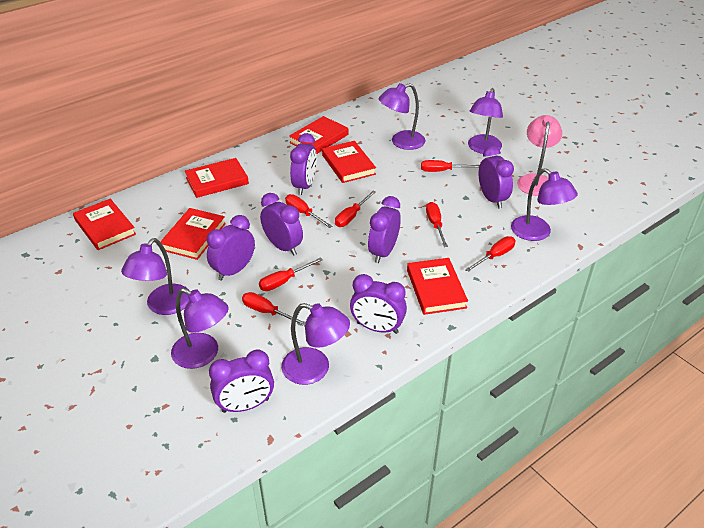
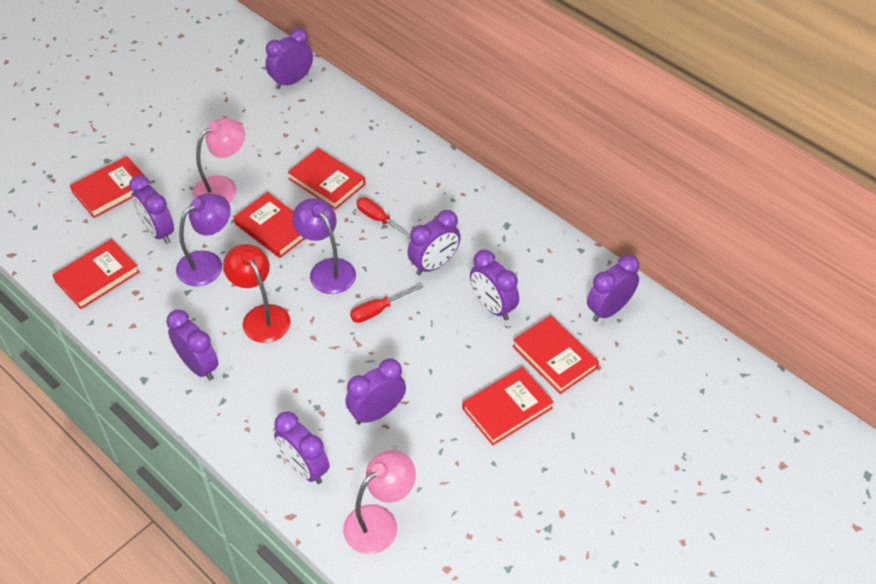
pink lamp: [517,115,562,196] = 1 -> [193,119,245,202] [343,450,416,554] = 2
purple clock: [207,215,255,281] [209,350,274,413] [260,193,303,256] [290,133,317,195] [350,274,407,334] [368,196,401,263] [479,146,514,209] = 7 -> [129,175,174,244] [166,310,218,380] [265,28,313,89] [274,411,329,484] [345,358,406,425] [407,210,461,275] [470,250,519,321] [587,255,639,322] = 8
purple lamp: [121,238,189,315] [171,288,229,369] [281,303,350,385] [379,83,425,150] [468,88,503,154] [511,168,578,241] = 6 -> [176,194,231,286] [292,198,356,294] = 2
red lamp: none = 0 -> [223,244,291,343] = 1
red screwdriver: [242,292,306,326] [259,257,323,291] [285,194,332,228] [335,191,376,227] [421,160,480,172] [426,202,448,247] [465,236,516,272] = 7 -> [350,284,423,323] [356,197,410,239] = 2

